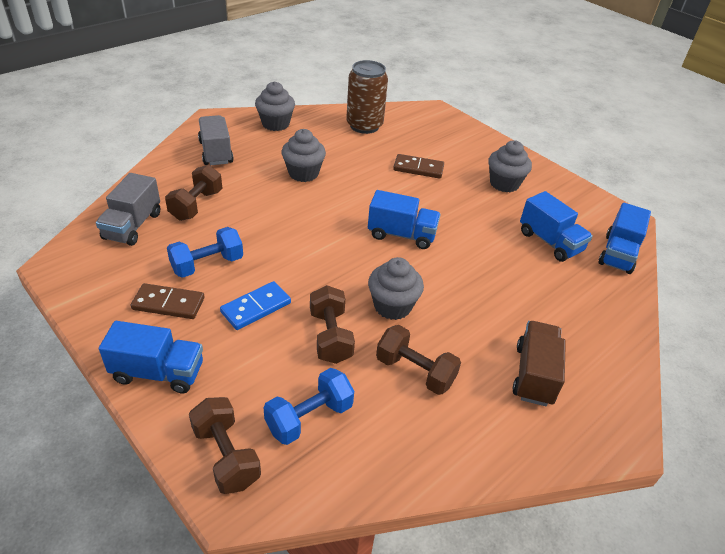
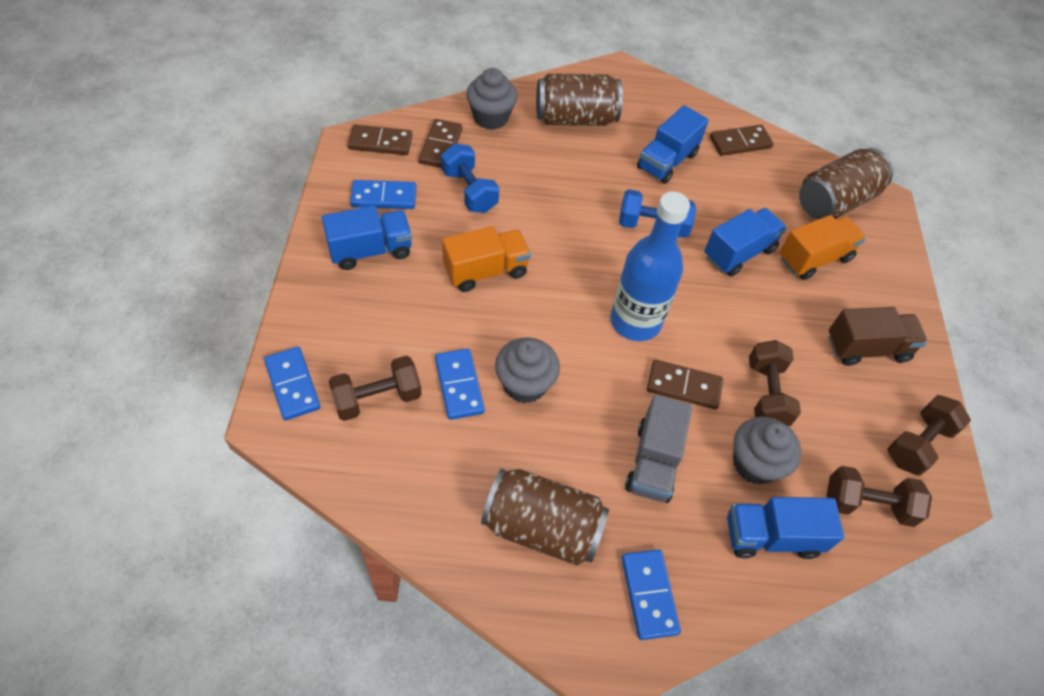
blue bottle: none = 0 -> [610,192,690,341] = 1
blue domino: [220,281,291,330] = 1 -> [264,347,321,420] [350,180,416,209] [435,349,485,420] [622,550,681,640] = 4
brown can: [346,60,388,134] = 1 -> [481,468,609,566] [536,73,623,126] [799,148,893,219] = 3
brown domino: [131,283,205,319] [393,154,444,179] = 2 -> [348,125,412,155] [418,119,462,168] [647,359,723,410] [710,125,774,156] = 4
grey cupcake: [255,81,295,131] [282,129,326,182] [368,257,424,320] [488,140,532,192] = 4 -> [466,68,518,130] [495,337,560,403] [733,417,801,484] = 3
grey truck: [96,173,160,246] [198,115,234,165] = 2 -> [625,394,693,503] = 1
orange truck: none = 0 -> [442,226,531,292] [780,215,866,280] = 2

